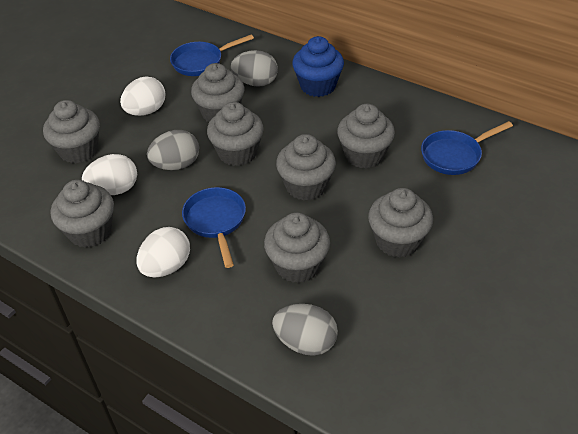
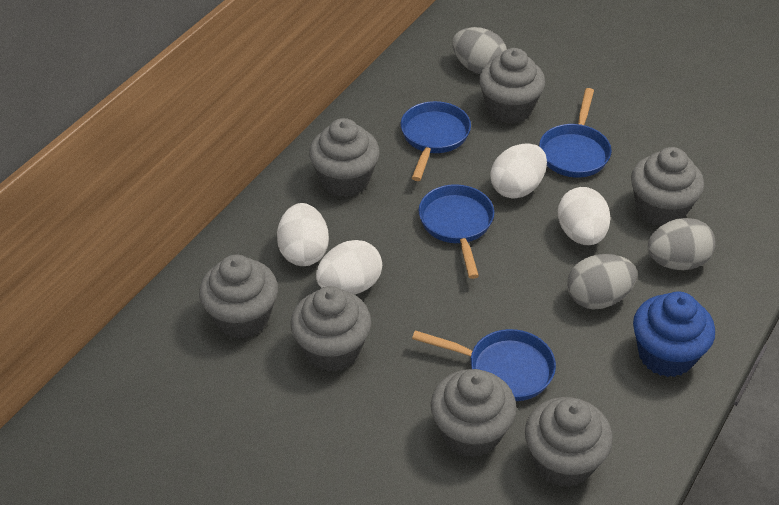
blue pan: [170,34,254,76] [182,187,246,268] [421,121,513,175] = 3 -> [401,101,471,181] [412,329,556,401] [419,184,494,279] [539,88,612,178] = 4
grey cupcake: [43,100,100,163] [51,180,114,248] [191,63,244,122] [207,102,264,166] [264,213,330,283] [276,134,336,201] [337,104,395,169] [368,188,433,257] = 8 -> [199,255,278,339] [290,286,371,372] [309,118,380,197] [431,369,517,457] [479,48,546,124] [525,397,613,487] [631,147,704,227] = 7
white egg: [82,154,137,195] [120,77,165,116] [136,227,190,278] = 3 -> [277,203,329,266] [316,240,382,294] [490,143,547,199] [558,187,610,245] = 4

